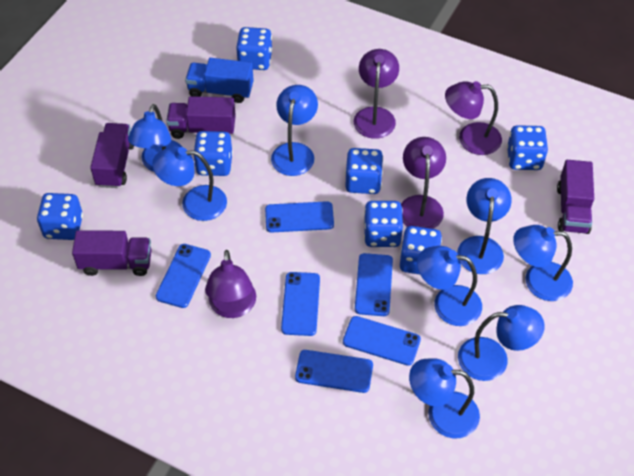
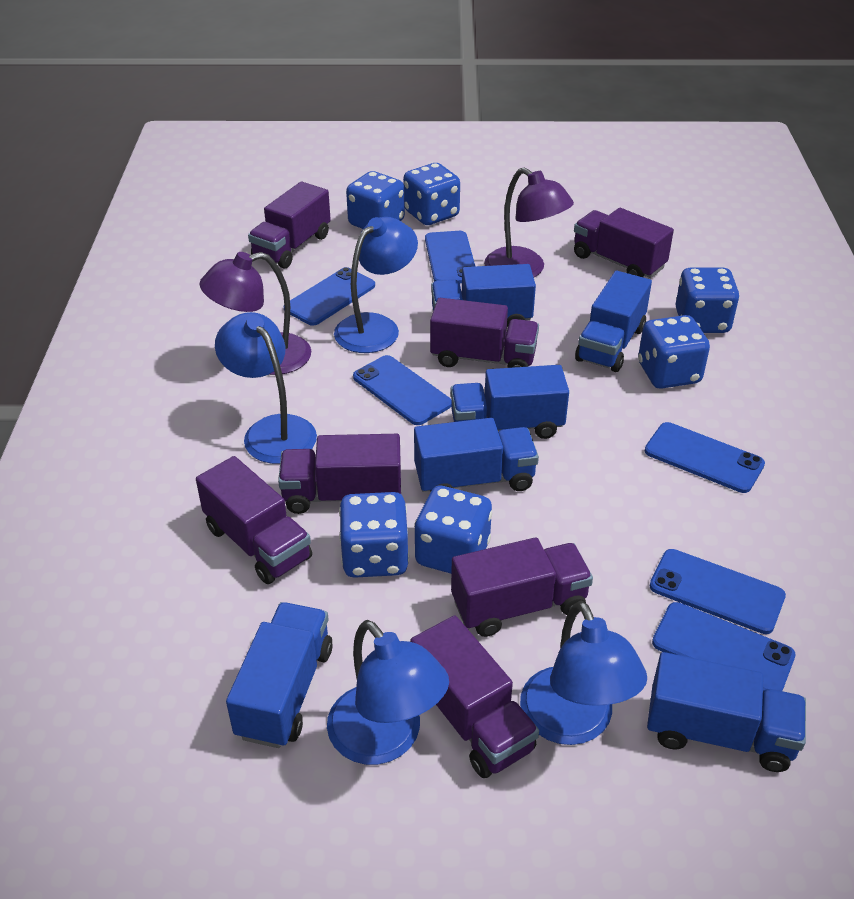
blue dice: [37,193,83,240] [193,131,233,176] [236,27,273,70] [345,148,383,194] [364,201,403,247] [400,226,442,274] [507,125,548,170] = 7 -> [339,492,409,578] [346,171,405,229] [403,163,460,225] [414,486,492,573] [638,315,710,389] [675,268,739,333] = 6
blue lamp: [128,104,182,172] [152,146,227,221] [271,85,318,176] [409,358,480,438] [417,246,482,326] [457,178,512,274] [458,305,544,381] [513,225,573,301] = 8 -> [215,312,317,464] [327,620,449,765] [334,217,418,353] [520,601,647,745] = 4
blue truck: [185,58,254,103] = 1 -> [226,602,333,748] [414,418,539,492] [431,264,536,327] [451,365,569,439] [575,271,652,372] [647,652,806,772] = 6
purple lamp: [205,250,256,318] [354,49,399,139] [401,137,446,229] [445,81,502,155] = 4 -> [199,252,311,375] [484,167,574,277] = 2
purple truck: [72,230,151,276] [90,123,134,188] [166,96,236,139] [557,160,594,234] = 4 -> [196,456,312,584] [248,181,331,268] [278,434,401,514] [410,615,539,778] [430,298,539,368] [451,537,593,637] [574,208,674,278] = 7

